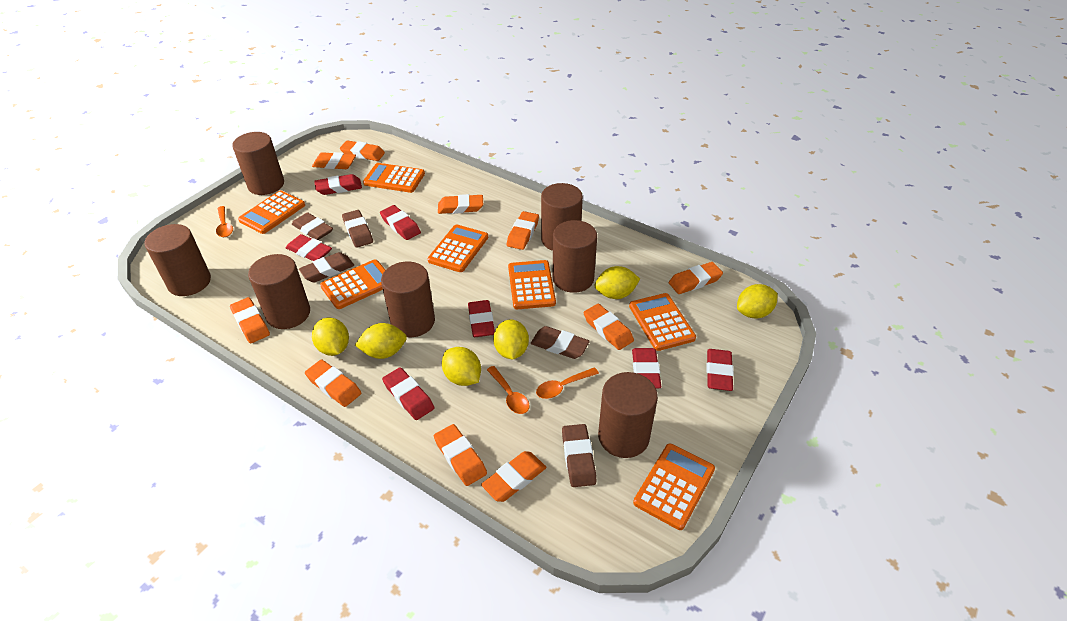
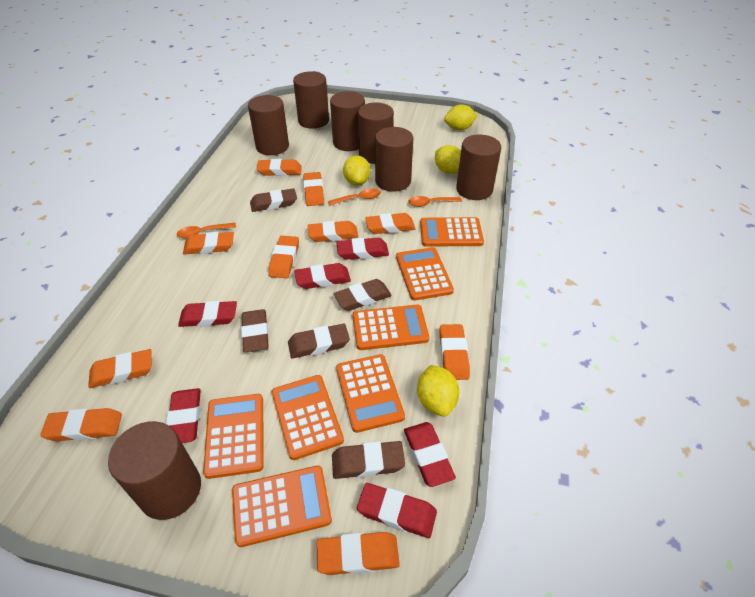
red eraser: [286,234,332,261] [314,174,362,195] [380,205,421,240] [382,367,435,420] [468,300,495,337] [632,348,662,388] [707,349,734,391] = 7 -> [166,388,201,443] [178,301,237,327] [294,263,351,289] [336,238,389,260] [357,483,437,538] [404,422,456,487] = 6
yellow lemon: [312,318,349,356] [355,323,407,359] [442,347,481,386] [493,319,529,360] [595,266,640,299] [737,284,778,318] = 6 -> [343,155,371,185] [417,365,459,417] [435,145,461,174] [444,105,478,130] = 4

